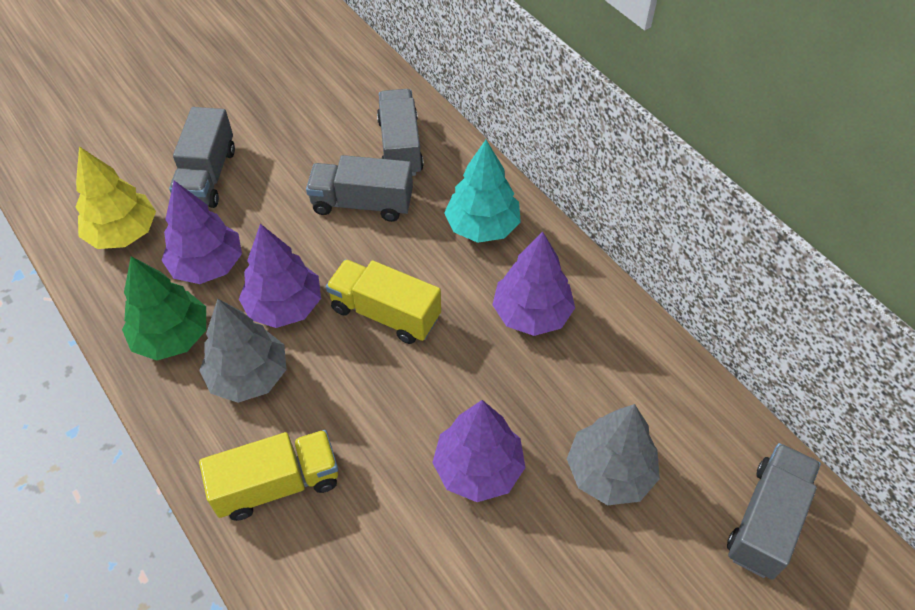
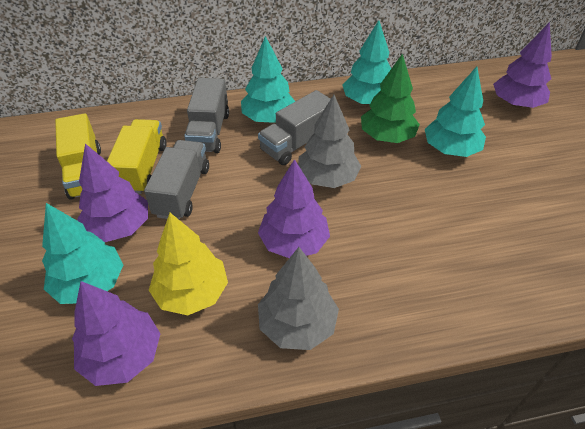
grey truck: [169,107,235,208] [306,155,413,222] [377,89,424,176] [727,443,821,580] = 4 -> [144,140,209,220] [184,78,229,153] [258,90,330,165] = 3
turquoise tree: [444,140,521,243] = 1 -> [42,203,123,304] [241,36,295,123] [342,20,391,105] [425,66,486,157] = 4

